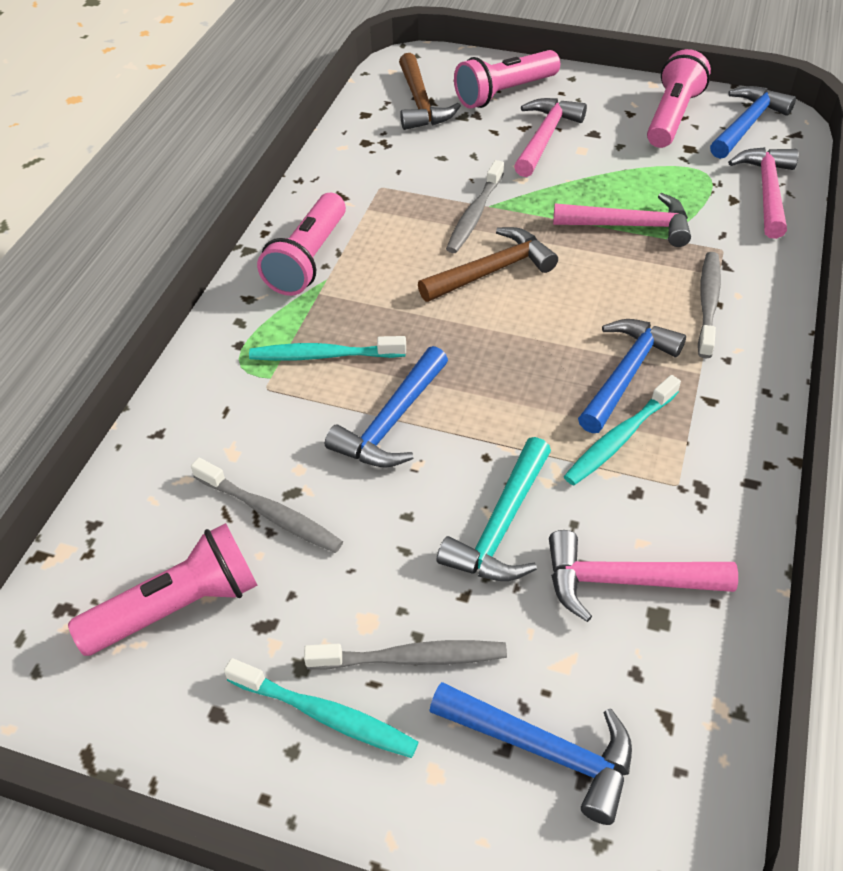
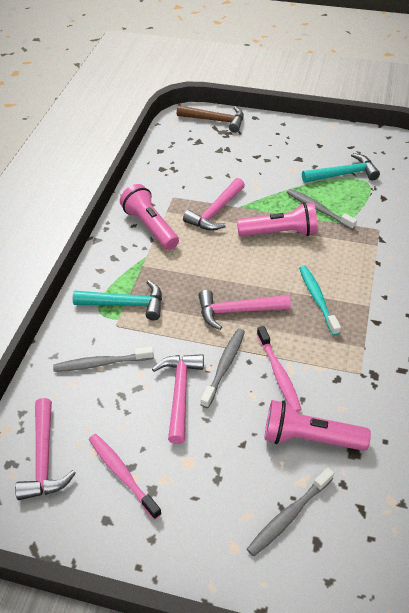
blue hammer: [325,346,448,468] [430,682,632,825] [578,319,686,433] [710,86,796,159] = 4 -> none = 0
brown hammer: [399,53,461,130] [418,227,558,302] = 2 -> [177,105,244,133] = 1
pink flashlight: [68,523,258,656] [257,193,346,296] [454,50,560,109] [647,49,711,148] = 4 -> [120,184,179,250] [237,202,317,237] [265,400,371,451] = 3
pink toothbrush: none = 0 -> [89,434,162,520] [257,326,302,412] = 2
turquoise hammer: [437,437,551,581] = 1 -> [73,280,162,320] [302,153,380,183] = 2
turquoise toothbrush: [224,658,418,758] [249,336,406,361] [564,375,681,485] = 3 -> [299,266,341,336] = 1

